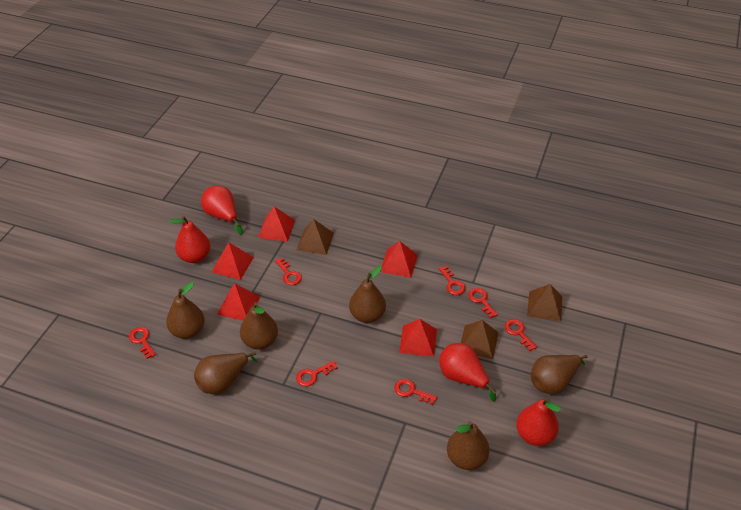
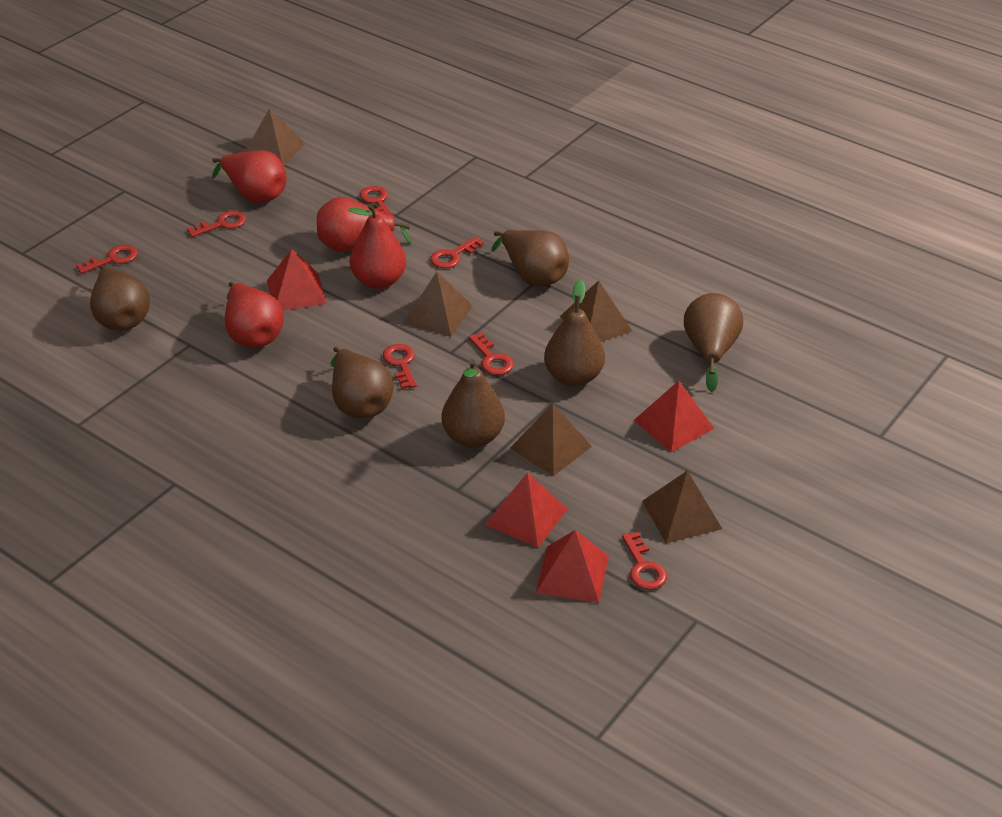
brown pyramid: [296,219,334,255] [461,320,499,359] [527,284,562,322] = 3 -> [245,108,305,166] [403,272,473,337] [510,403,592,477] [560,280,632,342] [642,471,722,543] = 5
red pyramid: [212,242,254,280] [217,284,260,321] [258,206,295,242] [380,241,418,278] [399,319,437,357] = 5 -> [267,249,326,310] [485,472,568,548] [536,530,609,603] [634,381,715,452] = 4

